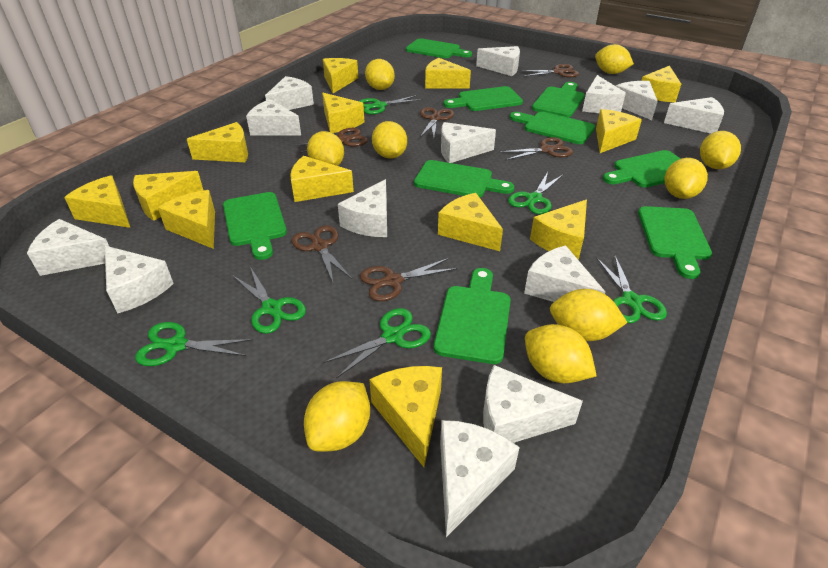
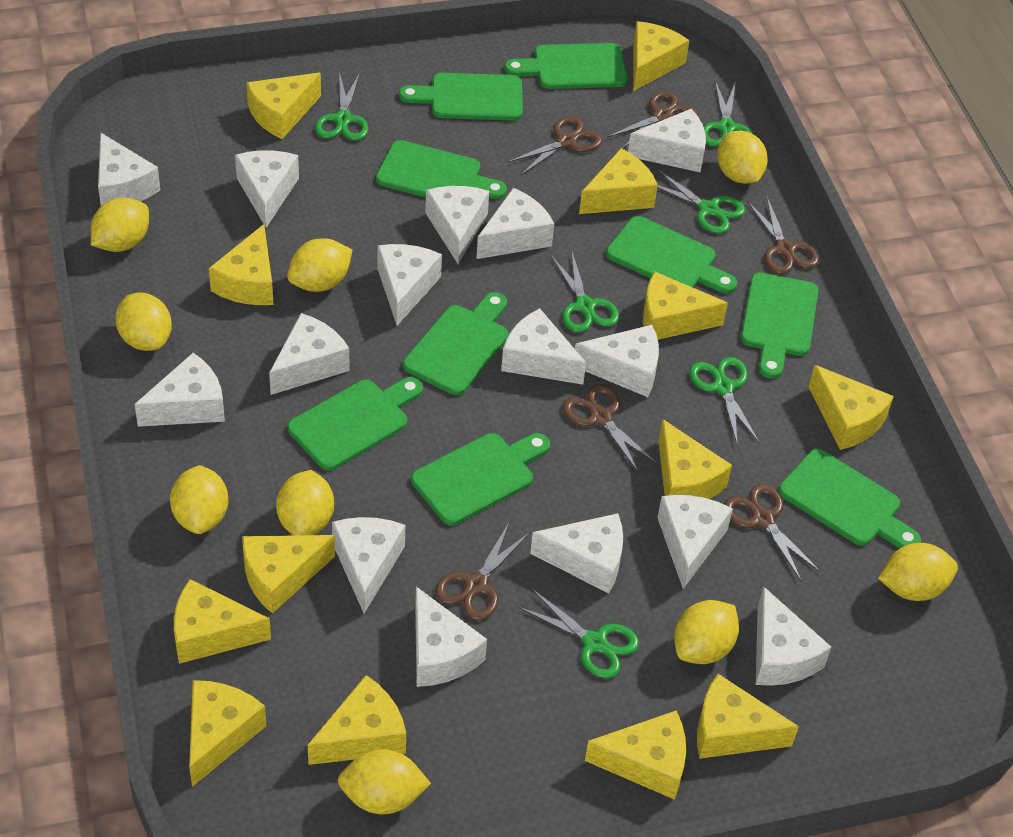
white cheese: [27,219,109,276] [105,246,174,314] [246,99,301,136] [265,76,314,110] [338,179,387,237] [440,420,520,537] [441,122,496,163] [476,46,520,76] [483,365,583,443] [524,245,605,302] [582,75,626,113] [616,81,658,120] [664,97,724,134] = 13 -> [98,133,160,206] [135,353,225,427] [235,150,299,228] [269,313,350,395] [332,517,405,613] [377,244,442,325] [415,587,487,687] [425,186,489,264] [476,188,554,259] [501,308,586,385] [530,513,623,593] [575,325,659,397] [628,109,706,173] [657,495,733,589] [756,586,831,686] = 15

